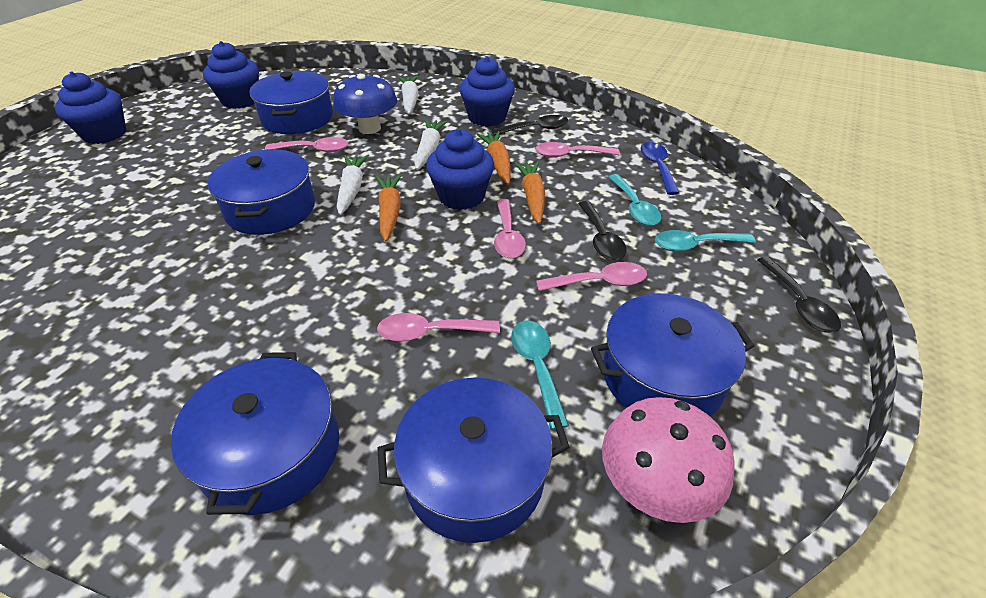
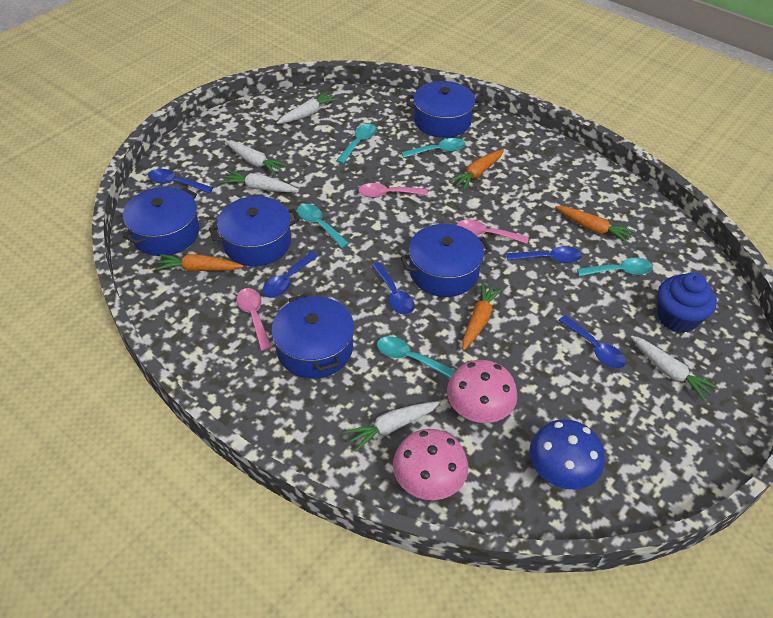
black spoon: [491,115,568,136] [578,201,627,260] [757,256,841,333] = 3 -> none = 0
blue cupcake: [55,72,127,144] [203,41,259,109] [426,129,494,210] [460,57,515,127] = 4 -> [658,272,717,333] = 1
blue spoon: [641,142,679,195] = 1 -> [148,169,213,194] [262,251,318,298] [372,262,415,315] [506,246,582,263] [559,315,626,369] = 5
orange carrot: [376,174,402,241] [477,131,511,185] [514,161,545,224] = 3 -> [155,254,244,272] [449,149,504,190] [463,282,503,350] [555,206,635,244] = 4
pink mushroom: [602,397,735,523] = 1 -> [393,429,468,500] [447,360,518,423] = 2
pink spoon: [265,137,348,152] [377,313,500,341] [494,199,526,258] [535,142,620,158] [536,262,647,291] = 5 -> [237,288,272,351] [359,183,428,198] [457,219,529,244] = 3
turquoise spoon: [511,321,569,430] [608,174,661,226] [655,230,756,252] = 3 -> [297,204,349,248] [336,124,376,164] [377,336,455,379] [401,138,465,158] [577,258,653,276] = 5
white carrot: [337,155,369,215] [398,76,418,114] [414,120,448,170] = 3 -> [221,170,299,192] [225,141,287,175] [277,91,338,124] [344,401,440,452] [631,336,718,401] = 5

